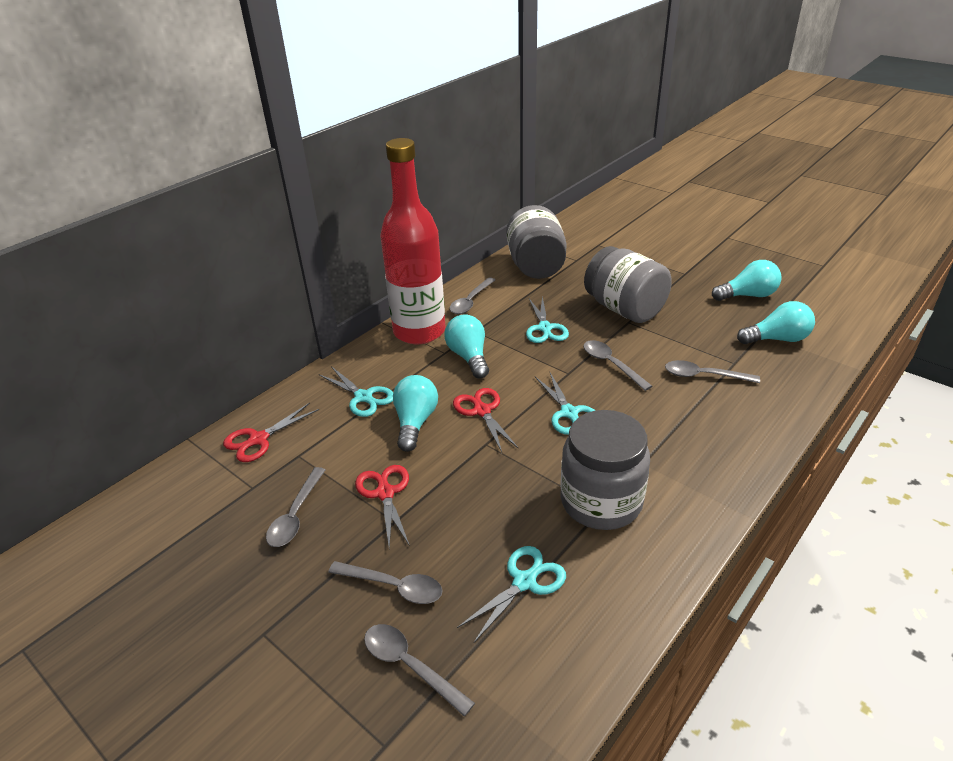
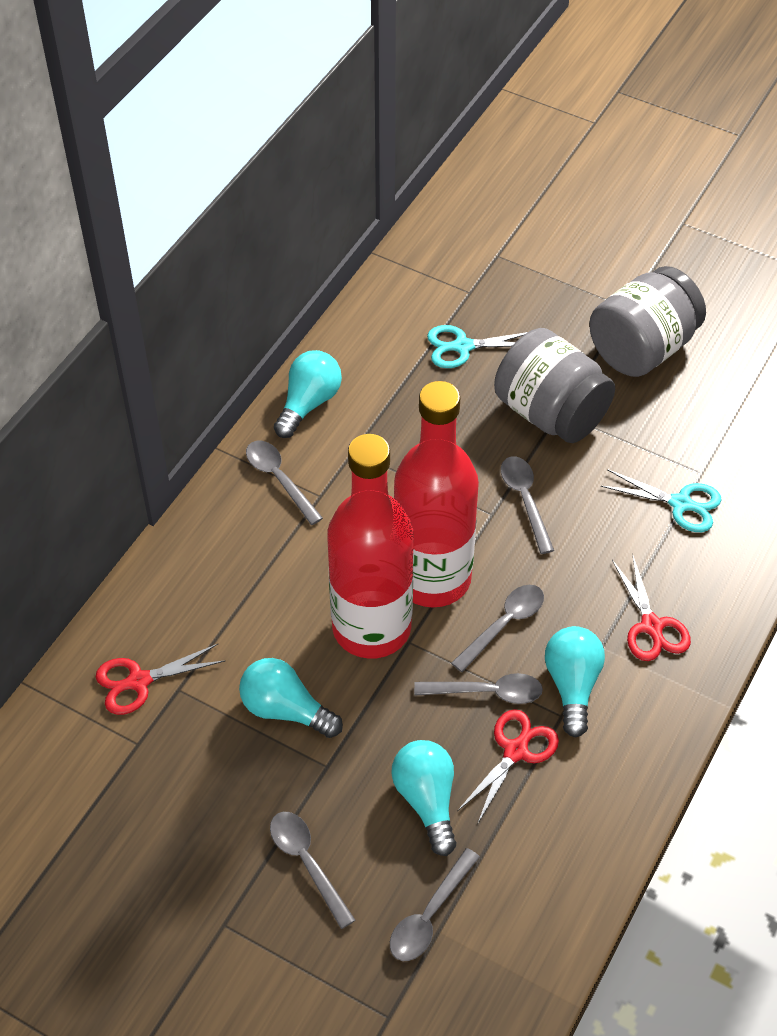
grey jar: [506,205,567,279] [560,410,650,530] [584,246,672,323] = 3 -> [494,328,615,443] [589,266,706,377] = 2
red bottle: [380,138,445,344] = 1 -> [327,434,413,659] [394,381,479,607] = 2
turquoise scissors: [319,366,393,417] [457,546,566,643] [526,296,569,343] [535,373,596,434] = 4 -> [427,325,528,368] [601,469,722,532] = 2

